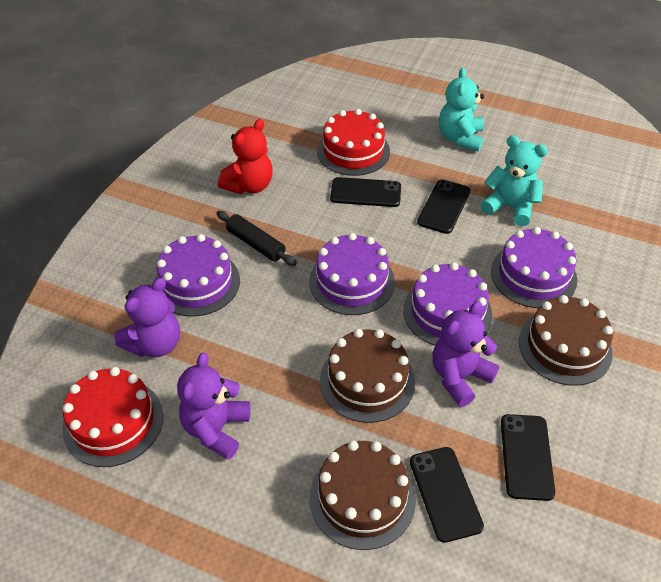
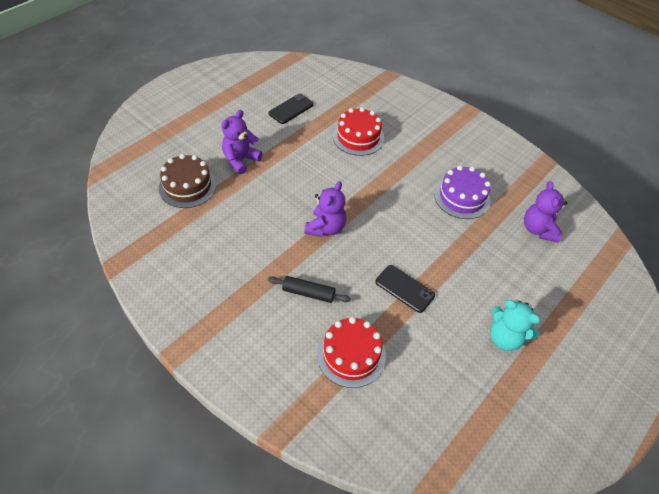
black phone: [330,177,401,207] [410,447,484,543] [417,179,471,234] [501,414,555,501] = 4 -> [268,94,314,124] [375,265,435,313] = 2
brown cake: [310,440,416,550] [320,329,415,423] [519,295,613,386] = 3 -> [159,154,216,208] = 1
purple cake: [155,234,240,317] [309,233,395,315] [403,262,492,346] [491,227,577,308] = 4 -> [434,166,491,219] = 1
red teddy bear: [218,119,273,194] = 1 -> none = 0
turquoise teddy bear: [439,67,484,152] [481,135,548,226] = 2 -> [490,300,540,351] = 1

